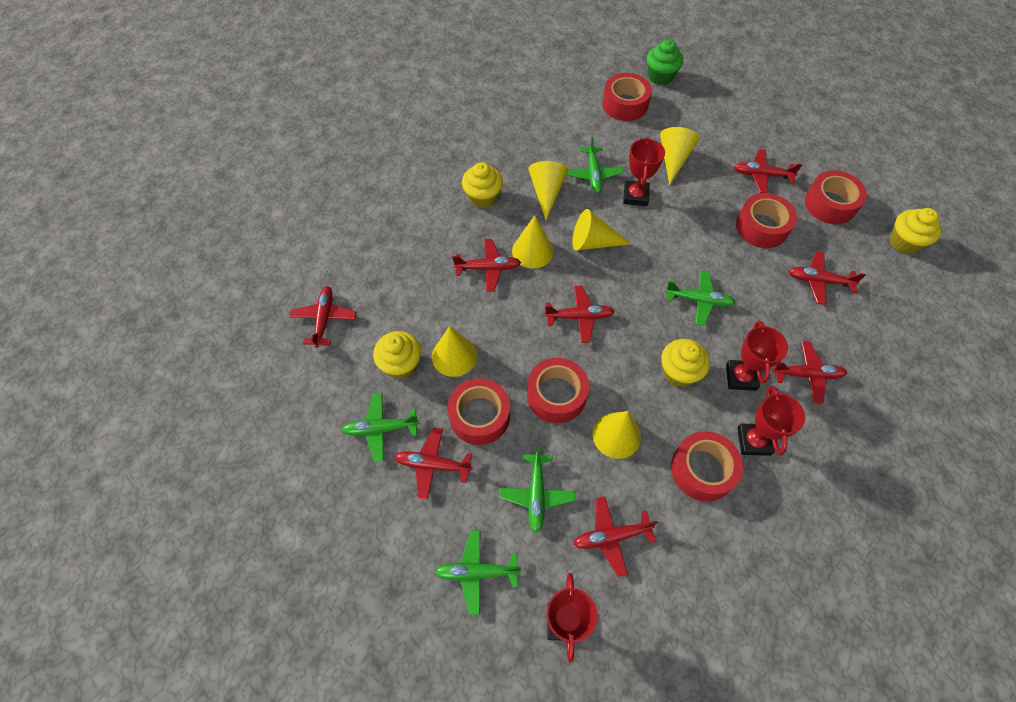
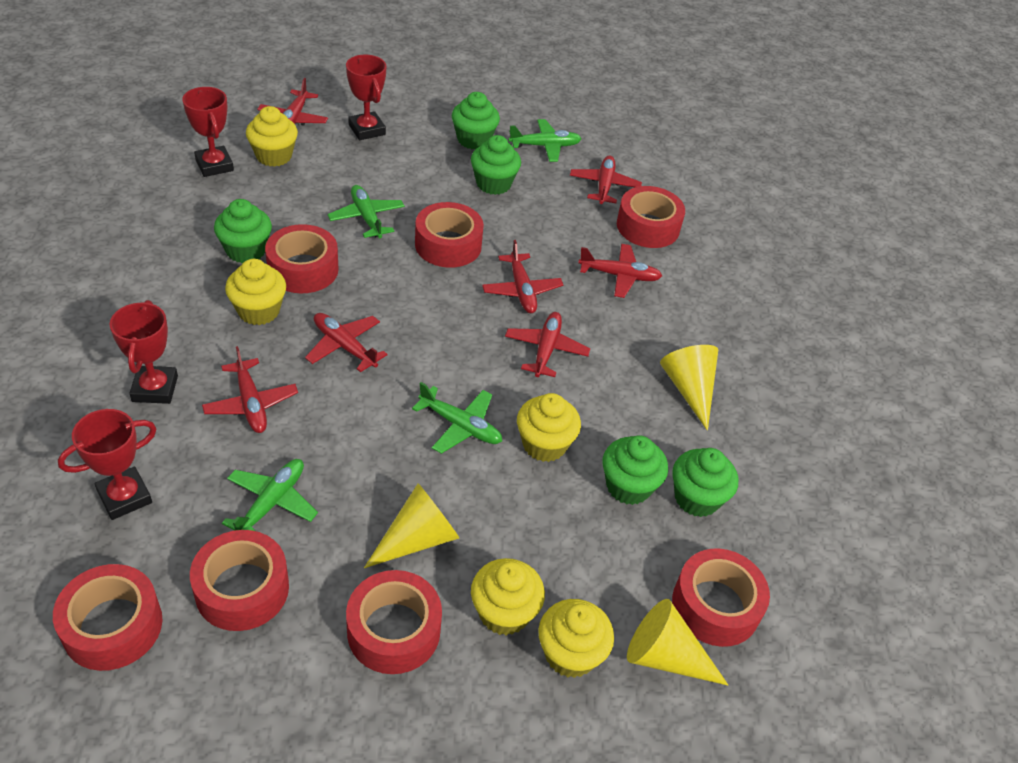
green cupcake: [647,39,683,85] = 1 -> [214,199,272,263] [452,92,500,149] [471,135,521,195] [603,435,668,505] [672,448,738,517] = 5
green plane: [342,393,420,462] [435,530,521,615] [499,447,575,533] [566,137,624,193] [665,270,736,326] = 5 -> [222,459,318,531] [327,185,405,238] [412,382,502,454] [508,119,582,162] = 4
red plane: [289,286,356,348] [394,427,473,500] [452,239,521,292] [544,285,615,343] [574,496,658,577] [734,149,802,193] [772,341,848,404] [788,251,866,305] = 8 -> [202,346,298,433] [257,78,328,126] [305,313,388,373] [482,240,563,313] [505,312,590,377] [570,156,642,204] [578,244,662,298] = 7
red tape: [448,378,510,445] [527,358,589,423] [602,73,652,121] [671,431,743,502] [736,193,797,248] [805,170,867,224] = 6 -> [53,564,162,671] [190,530,289,631] [265,224,339,293] [346,570,442,674] [415,202,484,268] [617,186,685,248] [672,549,770,647] = 7
yellow cone: [432,326,477,377] [512,215,554,269] [528,161,568,220] [572,209,631,251] [593,411,641,459] [660,127,699,185] = 6 -> [364,483,459,568] [627,599,728,685] [660,345,718,431] = 3
yellow cupcake: [373,331,421,379] [462,162,503,209] [661,339,710,387] [890,208,942,254] = 4 -> [225,259,286,325] [246,106,298,167] [471,558,545,635] [517,393,581,462] [538,599,614,678] = 5

